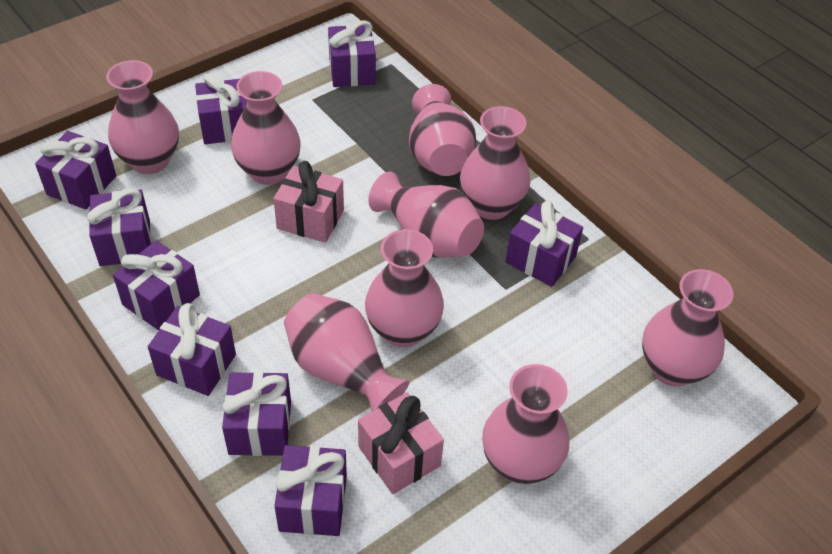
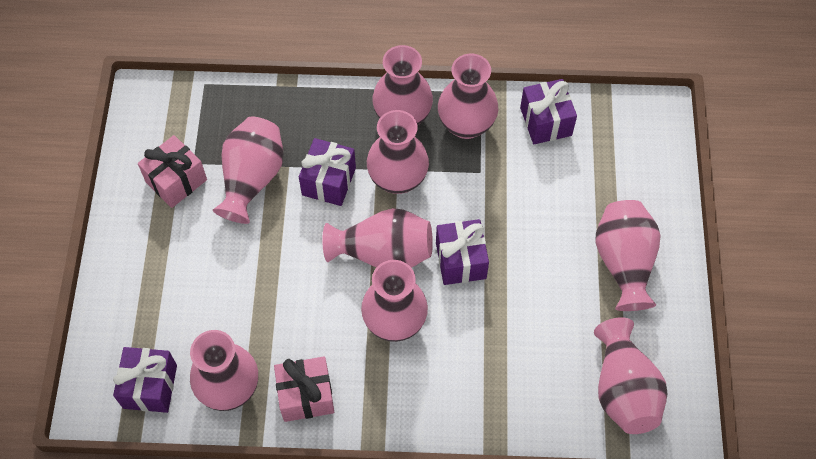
purple gift: [35,131,116,209] [87,188,151,266] [113,240,200,330] [148,303,236,396] [195,73,248,144] [222,372,291,456] [274,445,347,536] [328,20,376,87] [505,201,583,287] = 9 -> [113,347,177,413] [299,138,356,206] [436,219,489,285] [520,79,577,144] = 4

